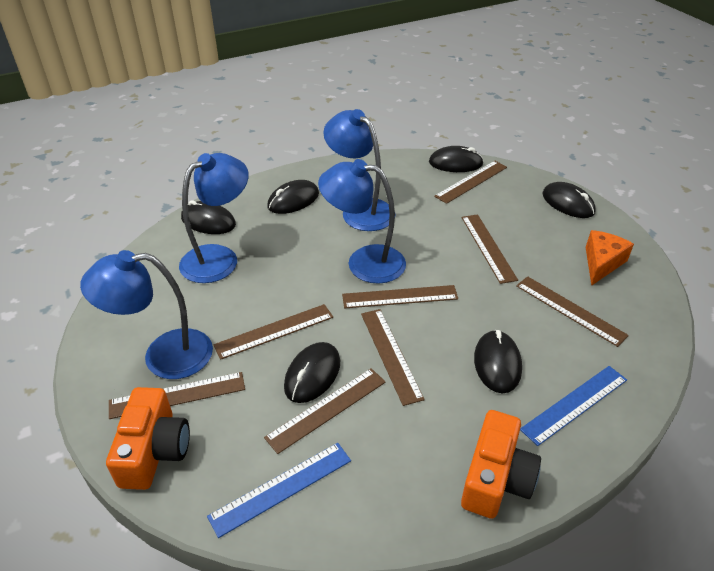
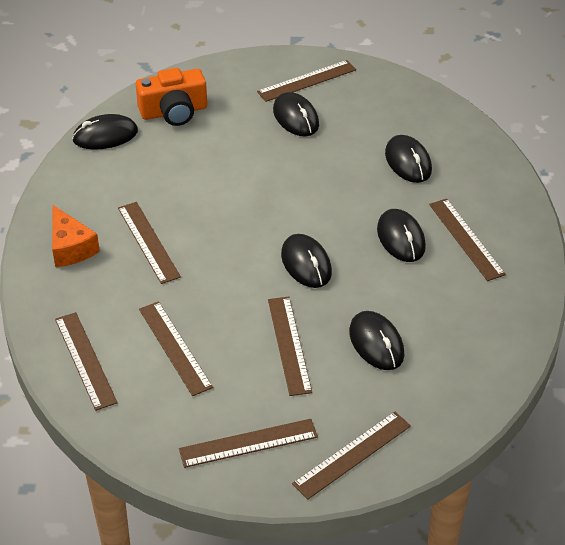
blue lamp: [80,250,213,379] [179,153,249,283] [318,159,406,284] [323,109,390,231] = 4 -> none = 0
blue ruler: [207,443,351,538] [520,366,627,446] = 2 -> none = 0
orange camera: [106,387,190,490] [461,410,541,519] = 2 -> [136,68,207,126] = 1

